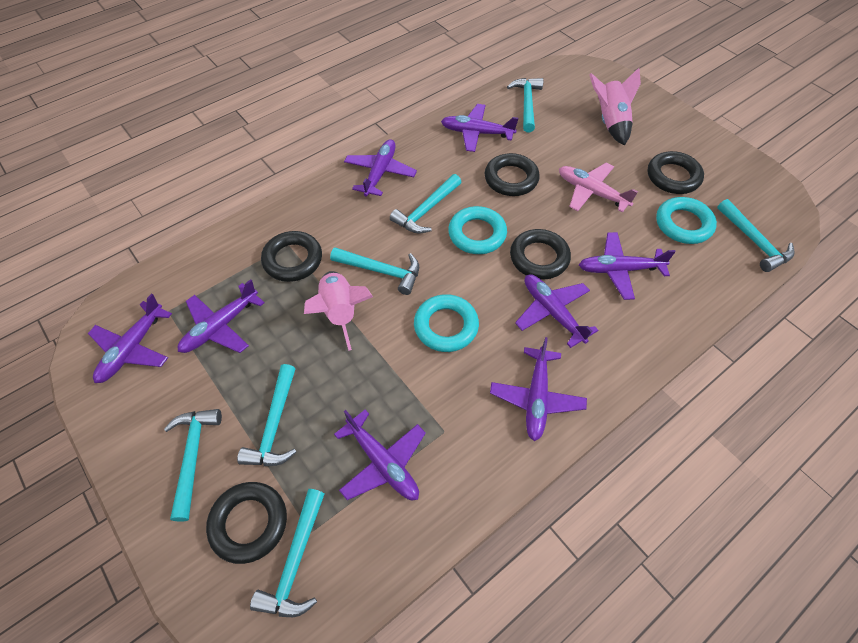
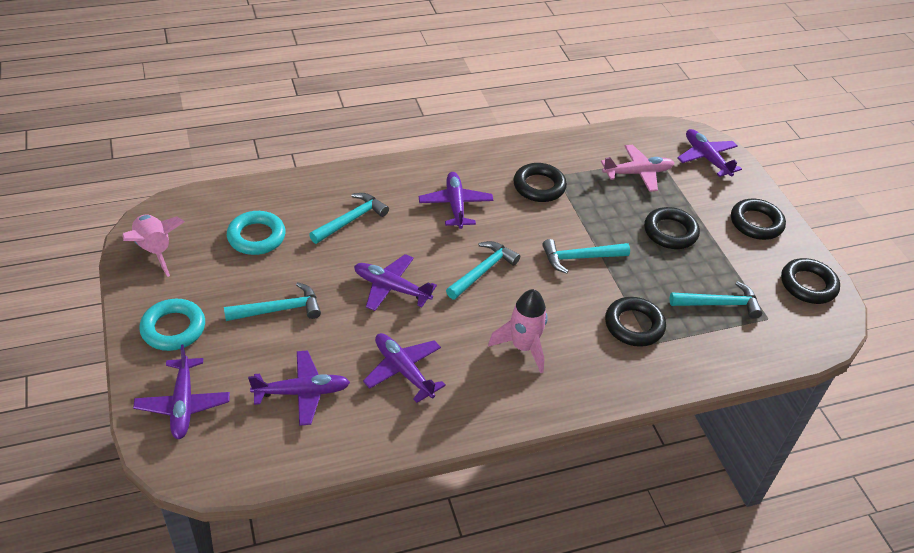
purple plane: [88,294,172,383] [178,279,265,353] [334,410,426,500] [344,139,417,197] [441,104,518,152] [490,337,587,441] [515,274,598,348] [579,232,676,300] = 8 -> [133,345,230,439] [248,351,350,426] [354,254,437,311] [363,333,446,403] [419,172,493,229] [677,129,742,177] = 6
turquoise hammer: [164,409,222,522] [237,364,296,466] [250,489,324,617] [330,247,419,295] [390,174,461,234] [507,78,543,132] [717,199,794,272] = 7 -> [224,282,321,321] [309,193,389,244] [446,241,520,299] [542,239,630,274] [670,281,762,319] = 5
turquoise ring: [414,294,479,352] [448,206,507,254] [656,197,717,244] = 3 -> [139,299,205,351] [227,211,286,255] = 2

